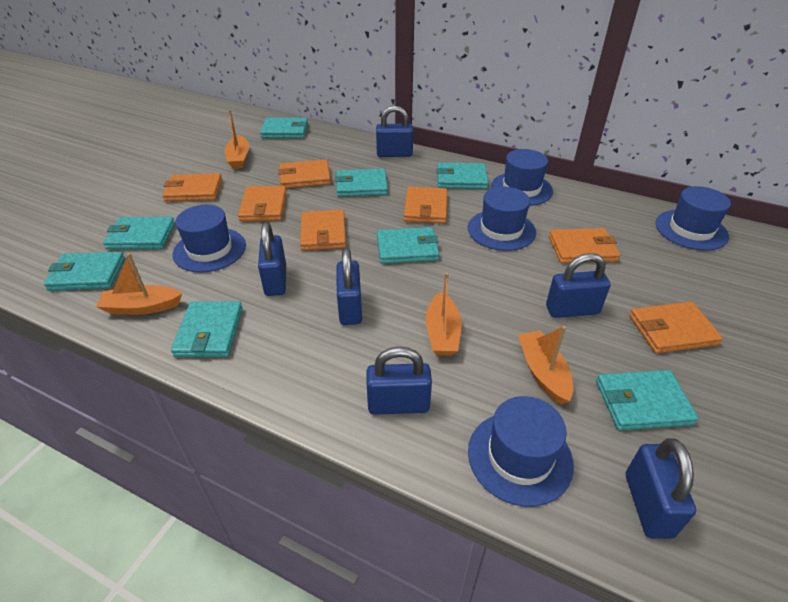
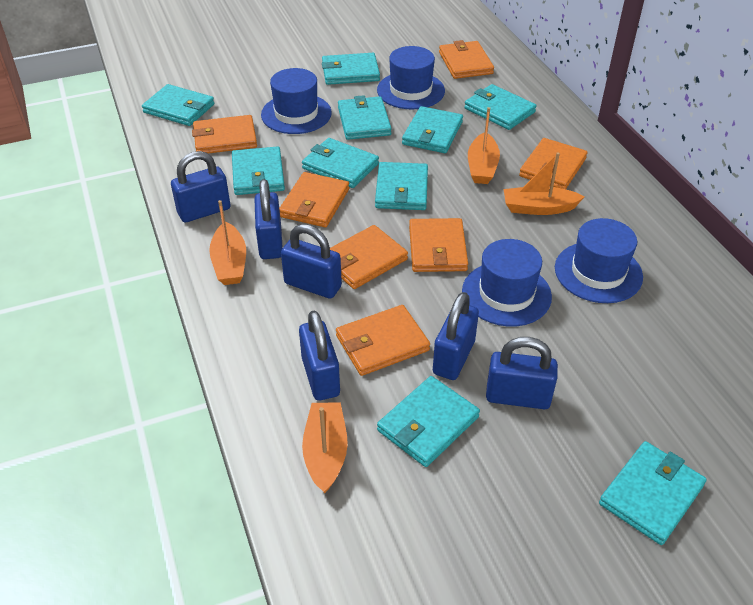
blue hat: [173,205,246,273] [468,187,536,251] [468,396,574,507] [491,149,553,206] [656,186,731,251] = 5 -> [261,68,332,134] [377,46,445,109] [462,239,552,326] [555,218,643,303] = 4
turquoise wallet: [44,252,125,291] [103,217,175,249] [171,301,243,357] [260,118,308,138] [335,169,388,197] [377,227,439,264] [437,162,488,189] [596,370,699,430] = 8 -> [142,84,215,126] [232,146,285,195] [302,138,379,188] [322,53,380,85] [338,95,392,140] [375,162,428,210] [377,376,480,467] [402,106,463,153] [464,84,536,130] [599,441,707,545] = 10

